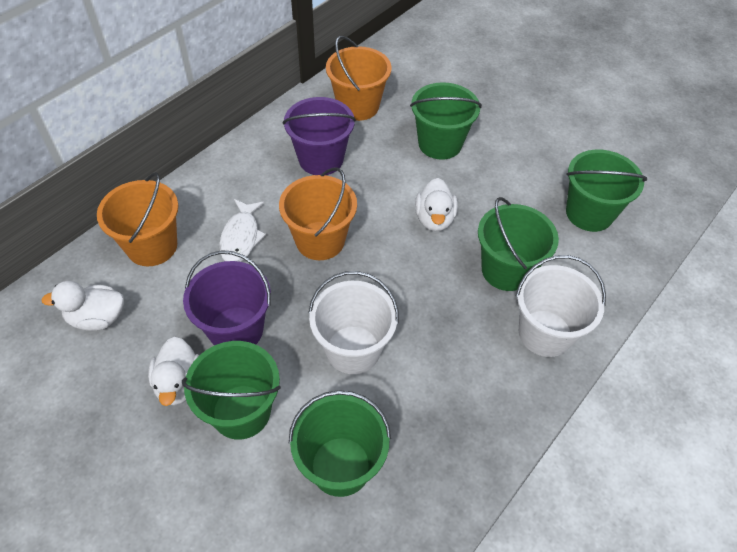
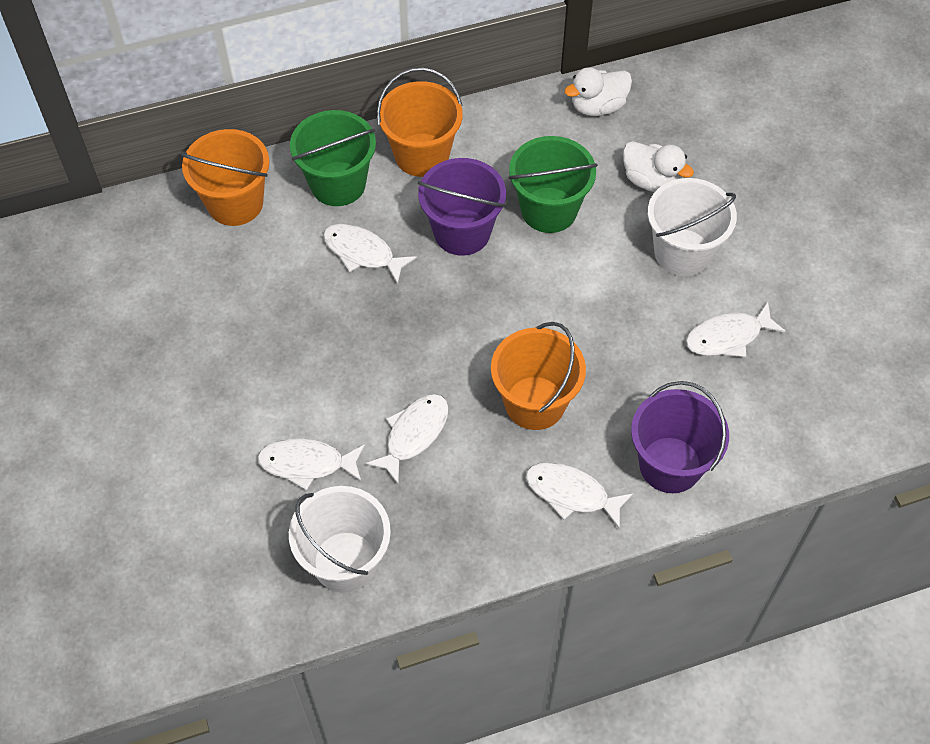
green bucket: [182,341,281,440] [289,390,391,497] [410,82,482,160] [478,197,559,291] [566,150,647,232] = 5 -> [290,110,376,206] [508,136,598,233] = 2
white duck: [41,281,124,331] [148,337,199,406] [415,178,458,231] = 3 -> [564,67,632,116] [623,141,694,192] = 2
white fish: [219,199,266,262] = 1 -> [257,438,365,491] [323,224,417,284] [365,394,449,484] [526,463,634,529] [686,302,786,357] = 5

